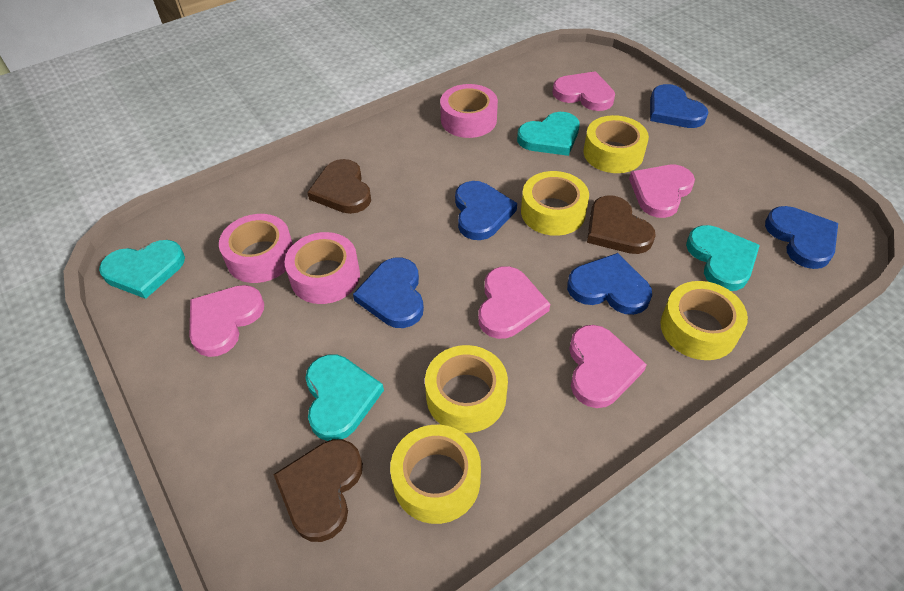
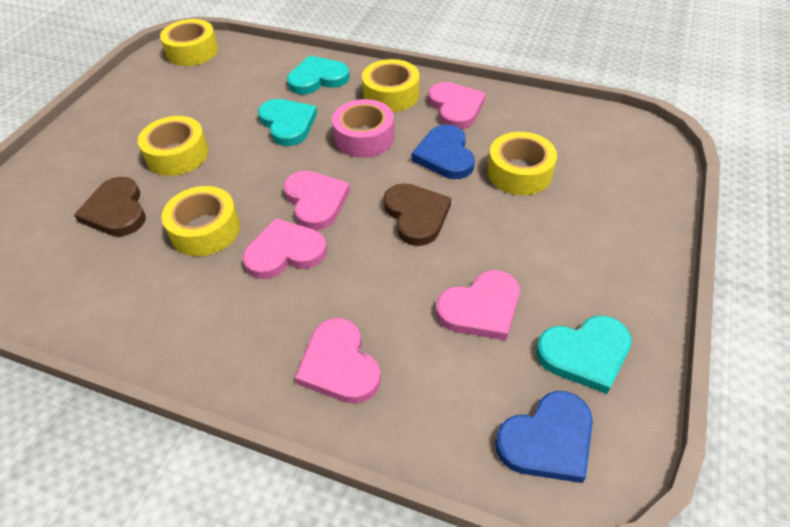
blue heart: [353,258,424,328] [455,181,517,240] [567,253,652,315] [650,84,709,128] [765,206,838,269] = 5 -> [412,125,475,179] [495,391,593,483] = 2
brown heart: [273,439,363,542] [307,159,371,214] [587,195,656,254] = 3 -> [74,177,146,237] [383,183,451,246] = 2
pink tape: [219,214,293,283] [285,232,360,304] [440,84,498,138] = 3 -> [332,99,395,158] = 1
turquoise heart: [99,240,185,299] [305,354,384,441] [517,112,580,156] [686,225,760,291] = 4 -> [258,99,317,146] [287,56,350,95] [536,316,632,394] = 3

